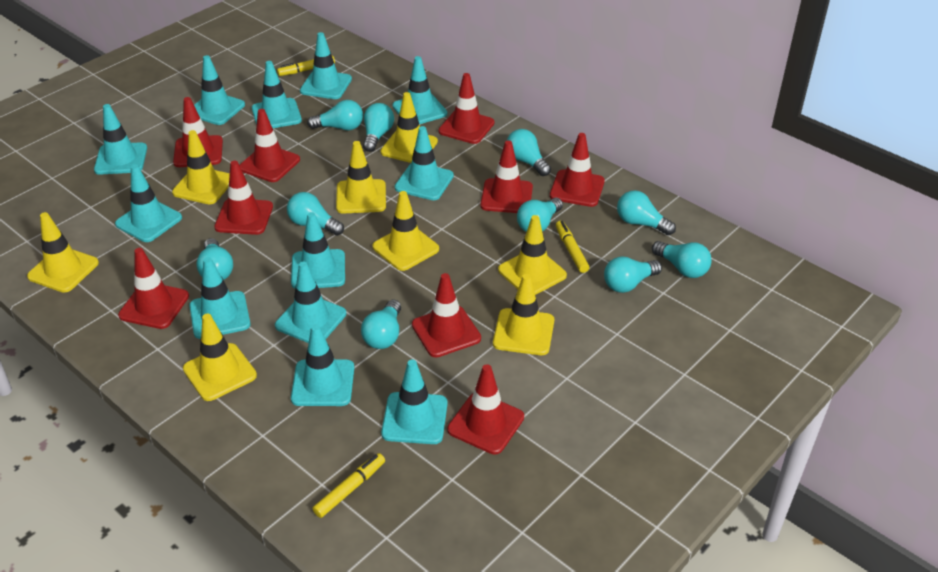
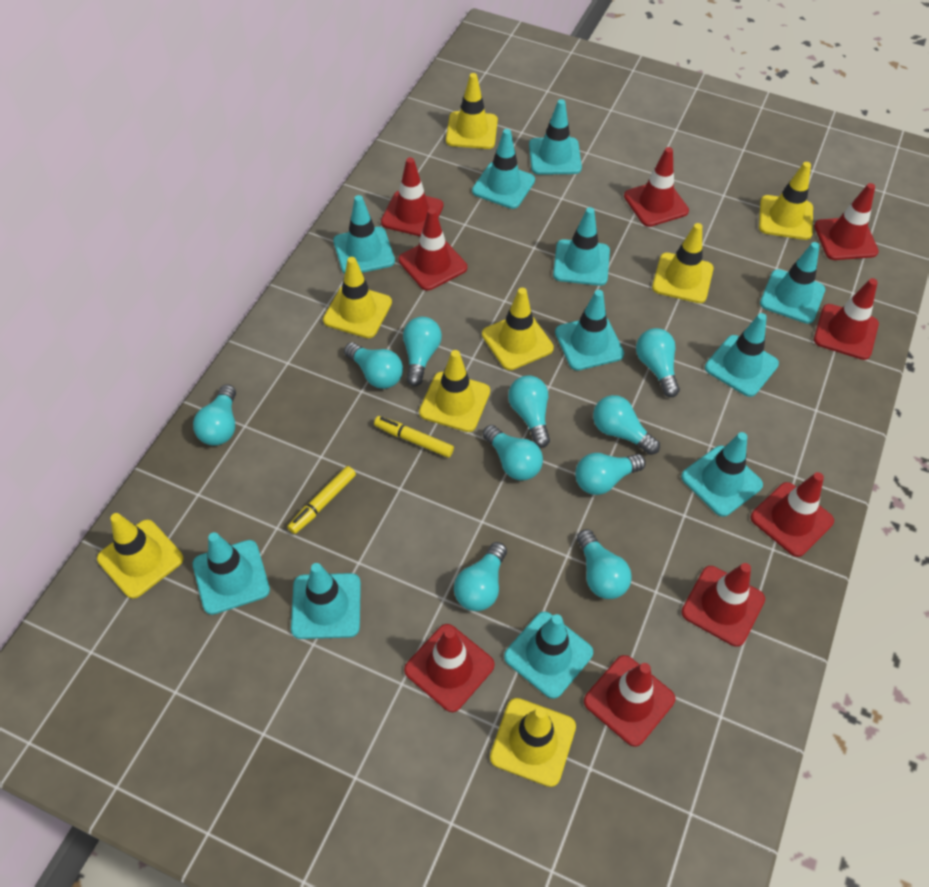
turquoise traffic cone: [94,104,147,175] [115,164,182,242] [189,257,251,339] [194,55,245,125] [252,61,302,128] [275,262,346,343] [291,212,345,288] [291,324,354,406] [300,32,352,99] [381,359,448,444] [393,56,447,124] [395,126,454,200] = 12 -> [193,532,270,615] [291,563,361,639] [333,195,395,274] [472,129,535,209] [504,612,593,699] [529,99,582,175] [553,207,610,286] [555,290,624,370] [681,432,763,517] [705,313,779,397] [760,242,825,324] = 11
yellow marker: [277,55,335,76] [313,453,385,518] [556,221,589,273] = 3 -> [287,466,356,534] [374,416,454,458] = 2

